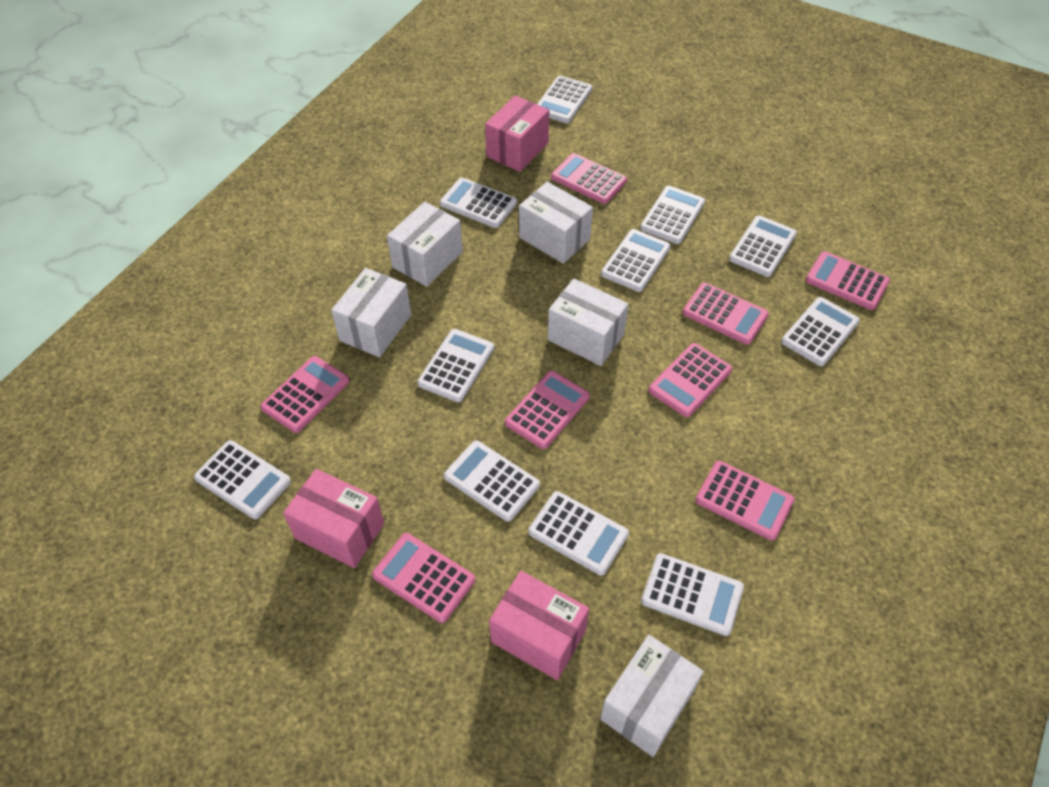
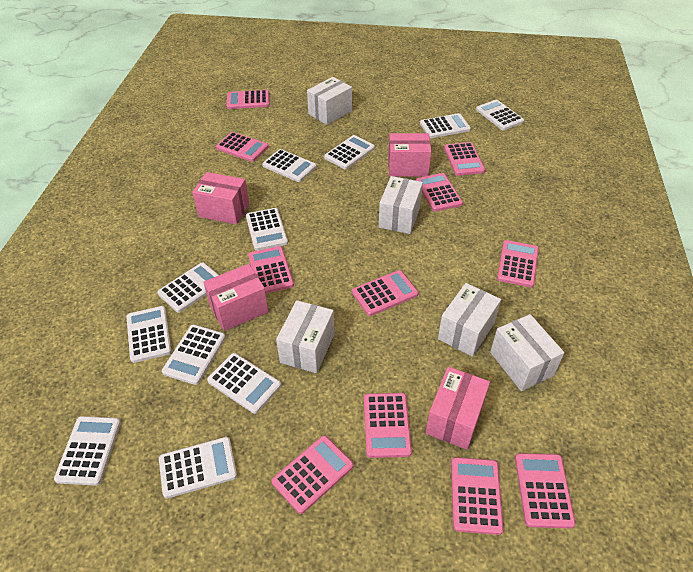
pink box: [283,469,384,568] [485,96,549,172] [489,571,589,680] = 3 -> [192,172,249,225] [203,264,269,331] [388,133,431,177] [426,367,490,450] = 4
pink calculator: [260,356,350,433] [372,533,475,623] [505,371,590,449] [551,153,627,204] [648,343,732,417] [683,283,769,345] [695,461,795,541] [805,251,890,310] = 8 -> [216,132,268,162] [227,90,270,109] [248,246,294,293] [272,435,354,514] [352,270,418,316] [364,393,412,458] [416,173,463,212] [444,142,485,176] [451,457,504,535] [497,240,539,287] [515,453,576,529] = 11

